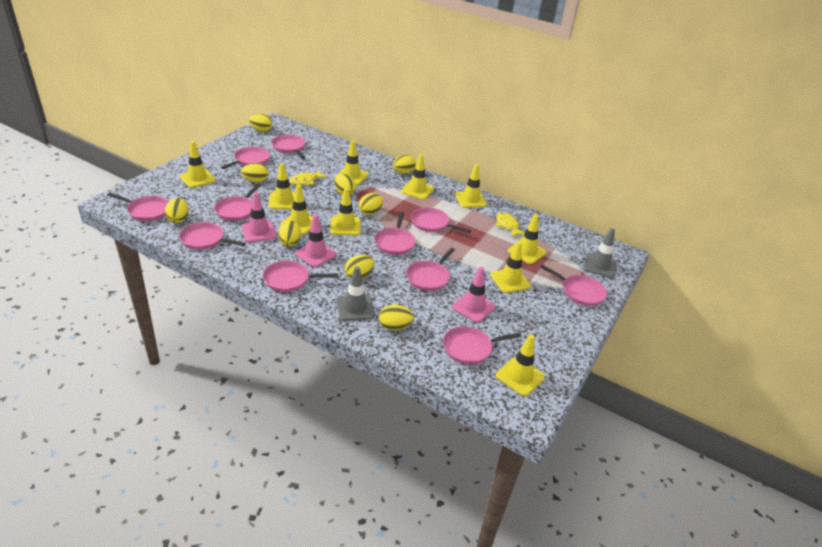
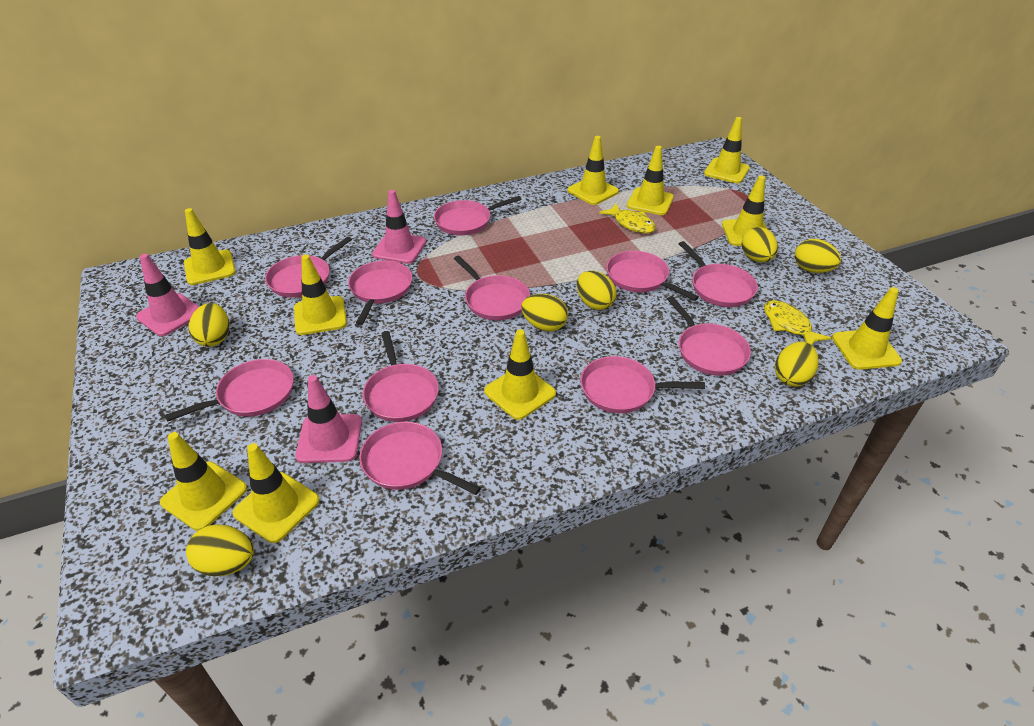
grey traffic cone: [336,266,375,321] [583,228,617,278] = 2 -> none = 0
yellow egg: [165,198,188,223] [241,163,268,183] [249,114,272,132] [278,221,301,246] [334,174,356,195] [345,255,374,278] [359,193,383,215] [379,305,414,330] [393,155,416,174] = 9 -> [186,525,254,576] [189,303,229,347] [521,294,568,331] [577,271,617,310] [742,227,778,262] [775,342,819,387] [795,239,841,273] = 7

